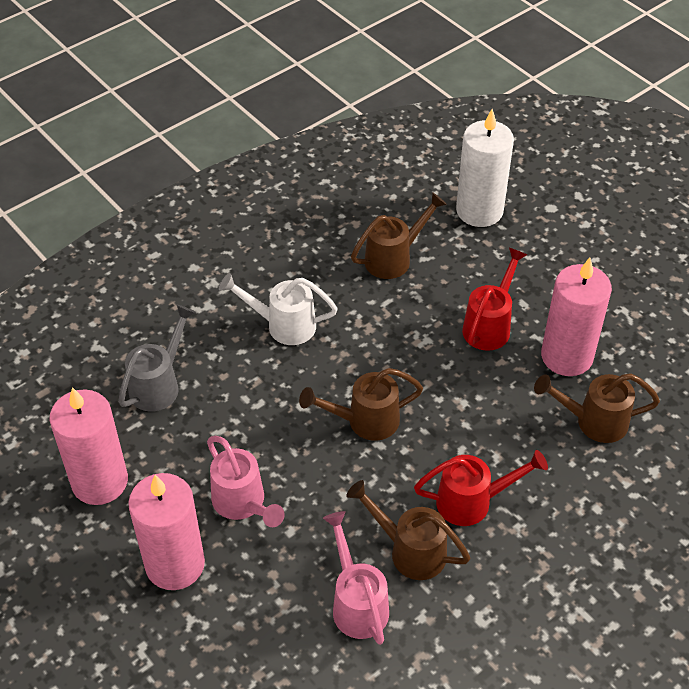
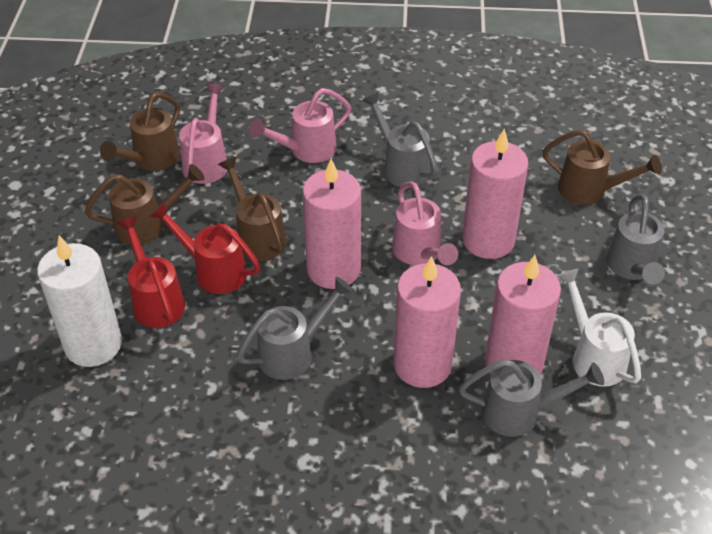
grey watering can: [118,305,196,412] = 1 -> [236,276,353,380] [362,92,438,188] [459,359,604,437] [606,194,665,284] = 4
pink candle: [49,387,128,505] [128,473,205,590] [541,258,612,376] = 3 -> [302,159,361,289] [394,256,461,388] [462,129,528,259] [485,255,561,375] = 4
pink watering can: [207,436,285,527] [323,511,389,645] = 2 -> [179,83,227,184] [249,88,351,163] [392,181,458,265] = 3

